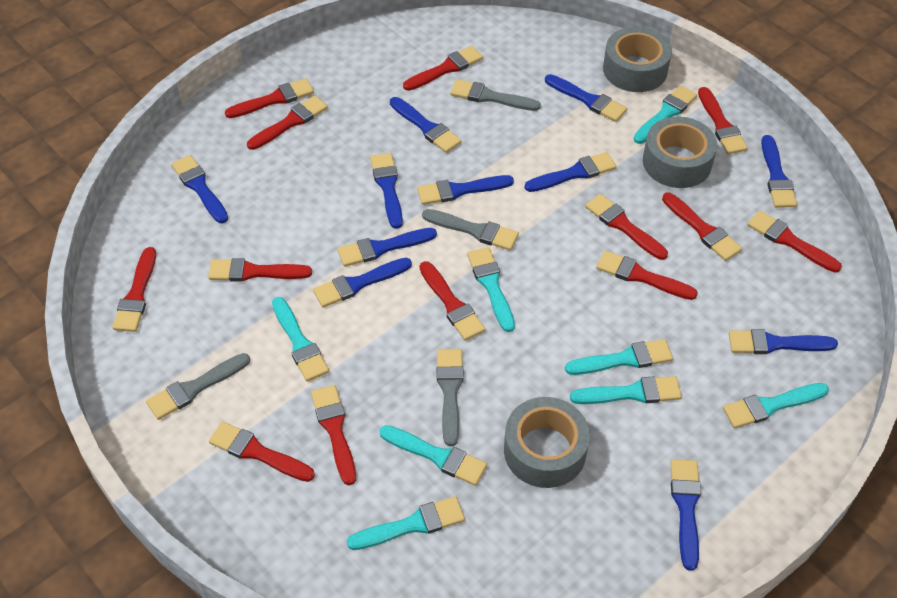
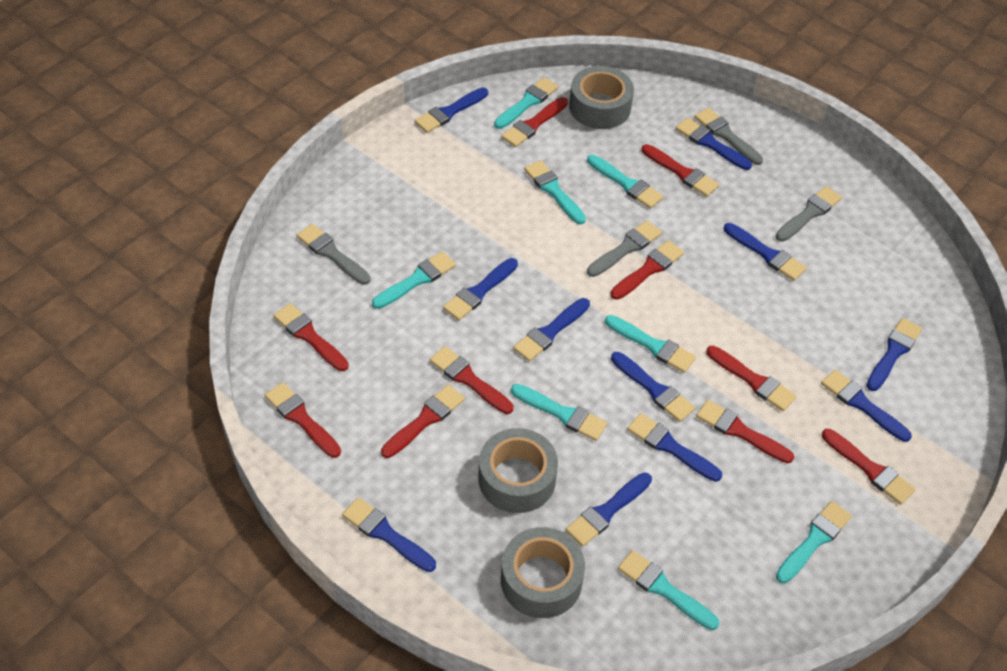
red brush: [112,247,156,332] [208,258,312,282] [209,421,315,482] [225,78,314,118] [247,95,328,150] [311,385,356,485] [403,46,483,91] [419,261,485,341] [585,194,668,260] [596,250,698,300] [662,193,742,261] [698,87,748,154] [747,210,842,273] = 13 -> [264,382,341,458] [273,303,349,371] [381,385,465,458] [430,346,514,414] [501,97,568,147] [611,240,684,300] [642,144,719,197] [696,400,794,463] [706,346,797,411] [822,429,915,505] = 10

